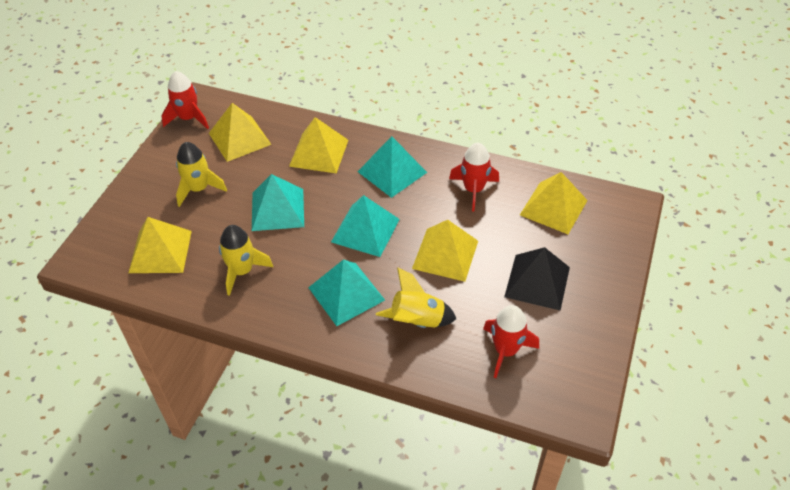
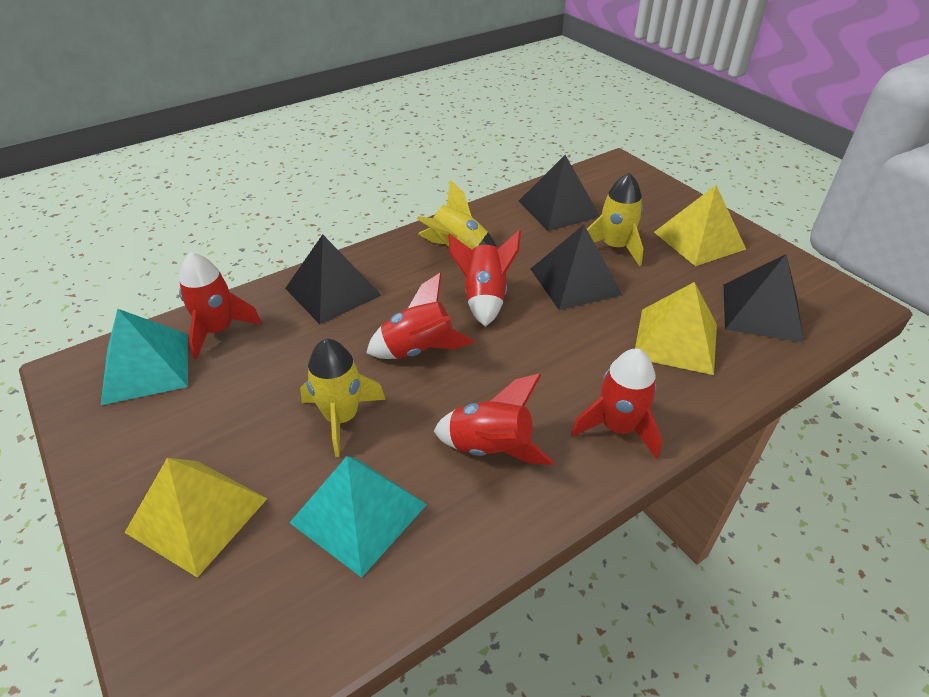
black pyramid: [504,247,570,311] = 1 -> [285,234,381,324] [519,155,600,231] [531,225,622,310] [724,254,804,343] = 4
red rocket: [161,71,209,129] [449,143,499,211] [483,305,539,378] = 3 -> [179,252,262,359] [366,273,474,359] [434,374,554,465] [448,230,521,327] [571,348,662,459] = 5
turquoise pyramid: [252,174,304,231] [308,260,385,326] [331,195,400,257] [358,136,427,198] = 4 -> [101,309,188,405] [289,456,427,578] = 2
yellow pyramid: [128,217,192,273] [209,103,272,162] [289,117,348,174] [412,220,478,282] [520,172,588,234] = 5 -> [124,458,268,578] [635,282,717,375] [654,185,746,266] = 3

